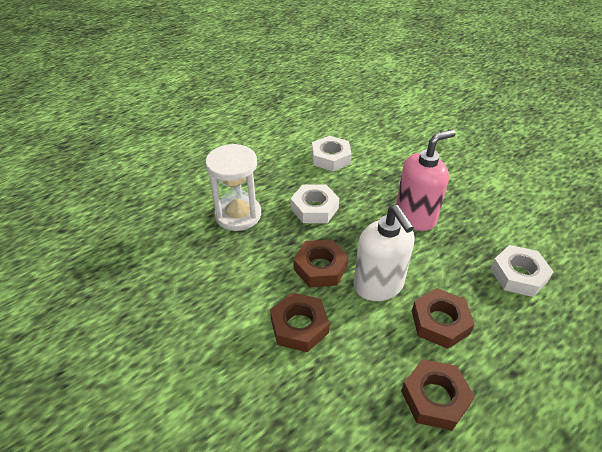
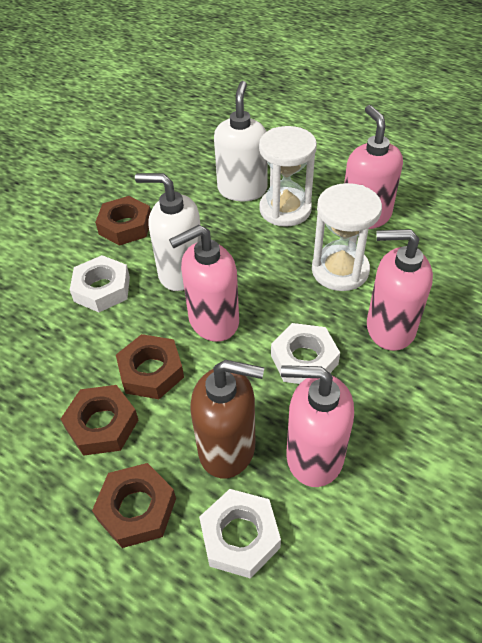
brown soap dispenser: none = 0 -> [190,360,264,479] = 1
pink soap dispenser: [396,130,456,231] = 1 -> [169,225,239,342] [281,365,354,487] [344,105,403,229] [367,229,433,351] = 4
white hourglass: [206,144,261,231] = 1 -> [259,126,317,227] [312,183,382,291] = 2
white soap dispenser: [354,205,415,301] = 1 -> [135,173,201,291] [214,81,268,201] = 2

